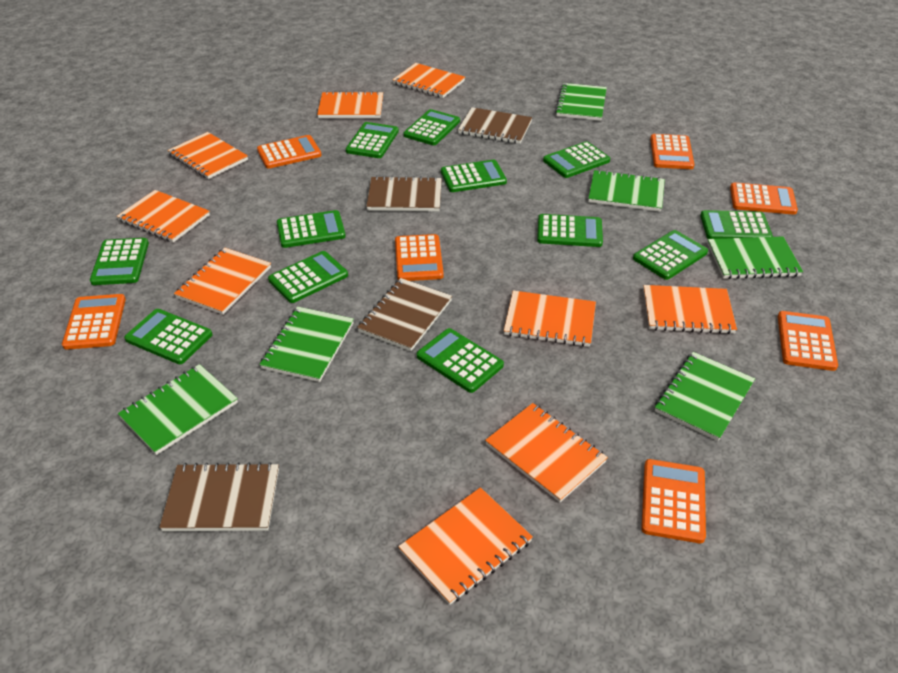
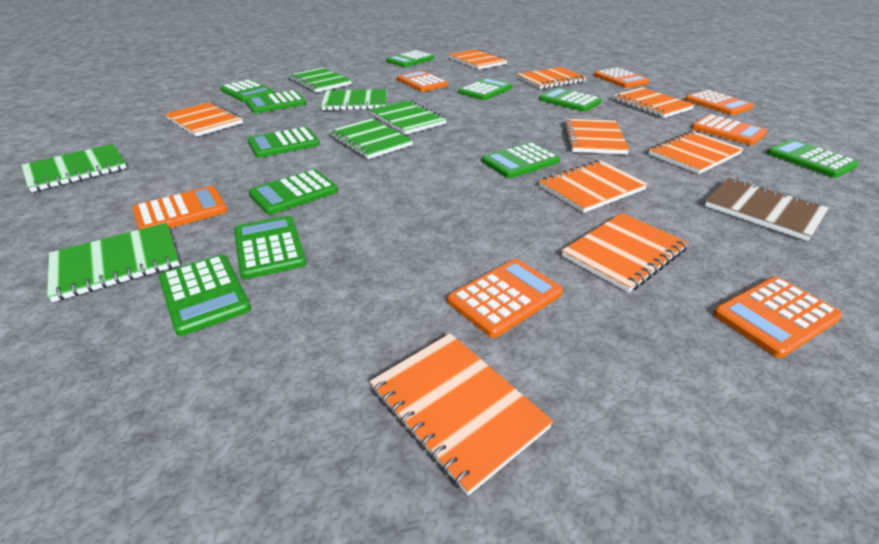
brown notebook: [159,462,279,531] [357,278,452,351] [366,176,442,211] [458,107,532,144] = 4 -> [705,178,829,241] = 1
green calculator: [90,238,149,285] [124,309,212,364] [268,251,348,303] [277,210,346,248] [346,122,399,158] [404,109,460,145] [417,328,504,393] [441,160,507,192] [537,214,603,247] [543,141,610,178] [633,230,708,280] [700,210,773,239] = 12 -> [159,255,251,336] [220,80,274,102] [234,216,307,279] [245,90,307,113] [247,127,320,158] [248,169,338,215] [386,50,434,67] [458,78,512,100] [482,142,560,178] [539,88,602,112] [767,139,859,178] = 11

